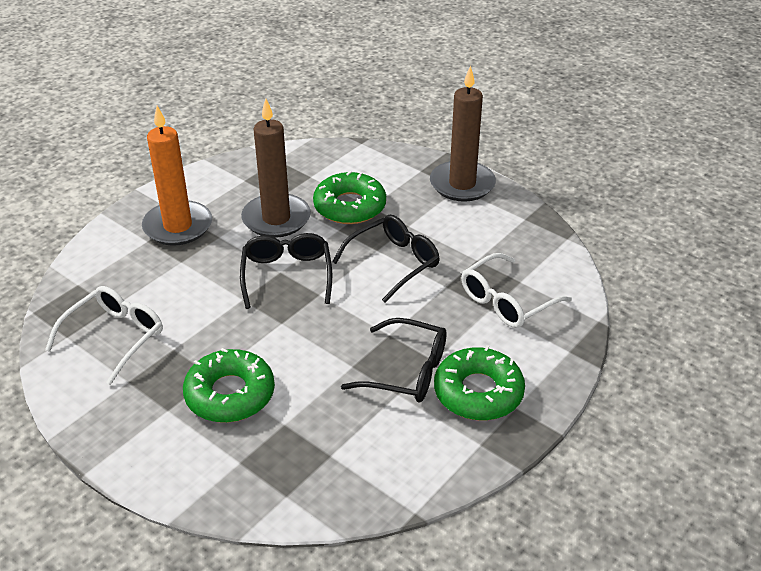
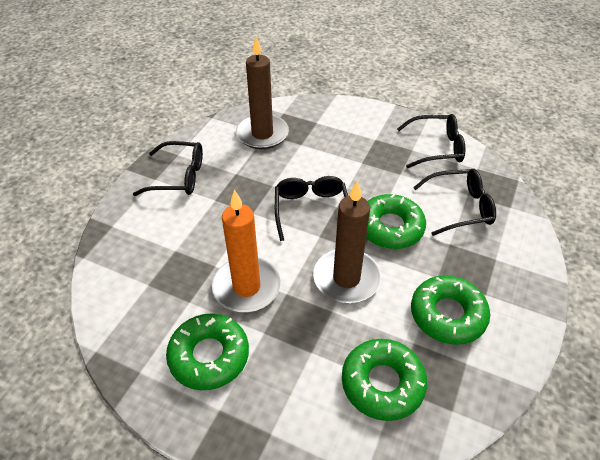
black glasses: [240,233,332,309] [332,215,439,302] [341,318,447,402] = 3 -> [133,141,203,196] [275,176,348,241] [397,114,465,168] [413,169,496,236] = 4
green donut: [183,348,275,423] [313,171,386,224] [434,345,525,420] = 3 -> [166,313,249,390] [342,339,427,421] [366,194,426,249] [411,275,490,345] = 4
white glasses: [45,286,163,385] [461,253,572,328] = 2 -> none = 0

